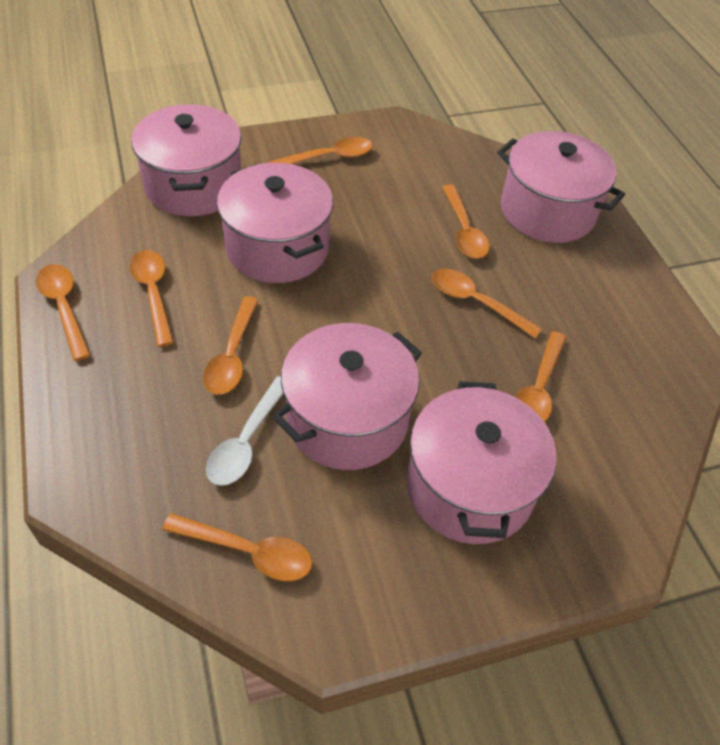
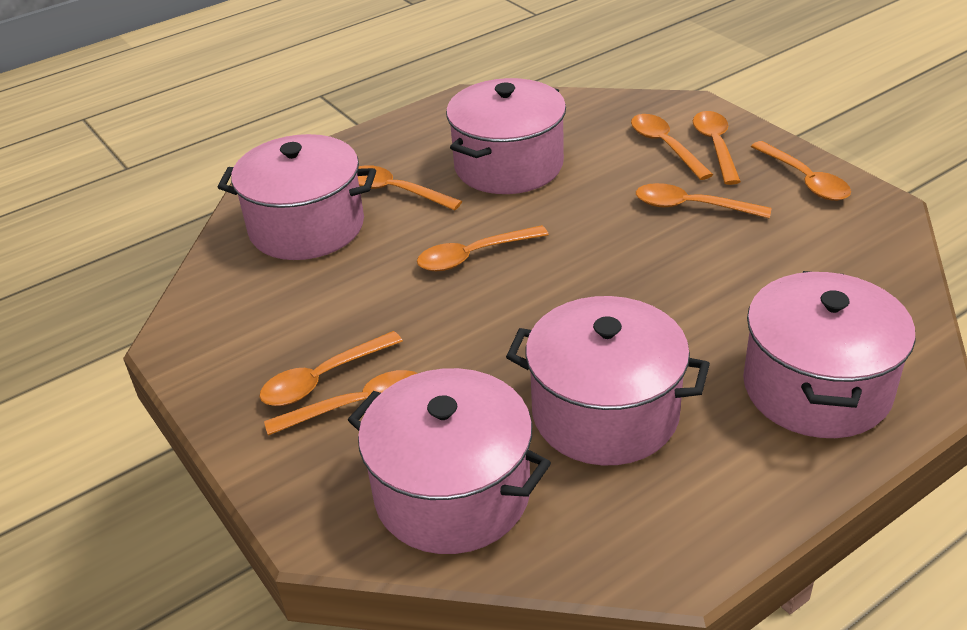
white spoon: [206,376,283,486] = 1 -> none = 0

